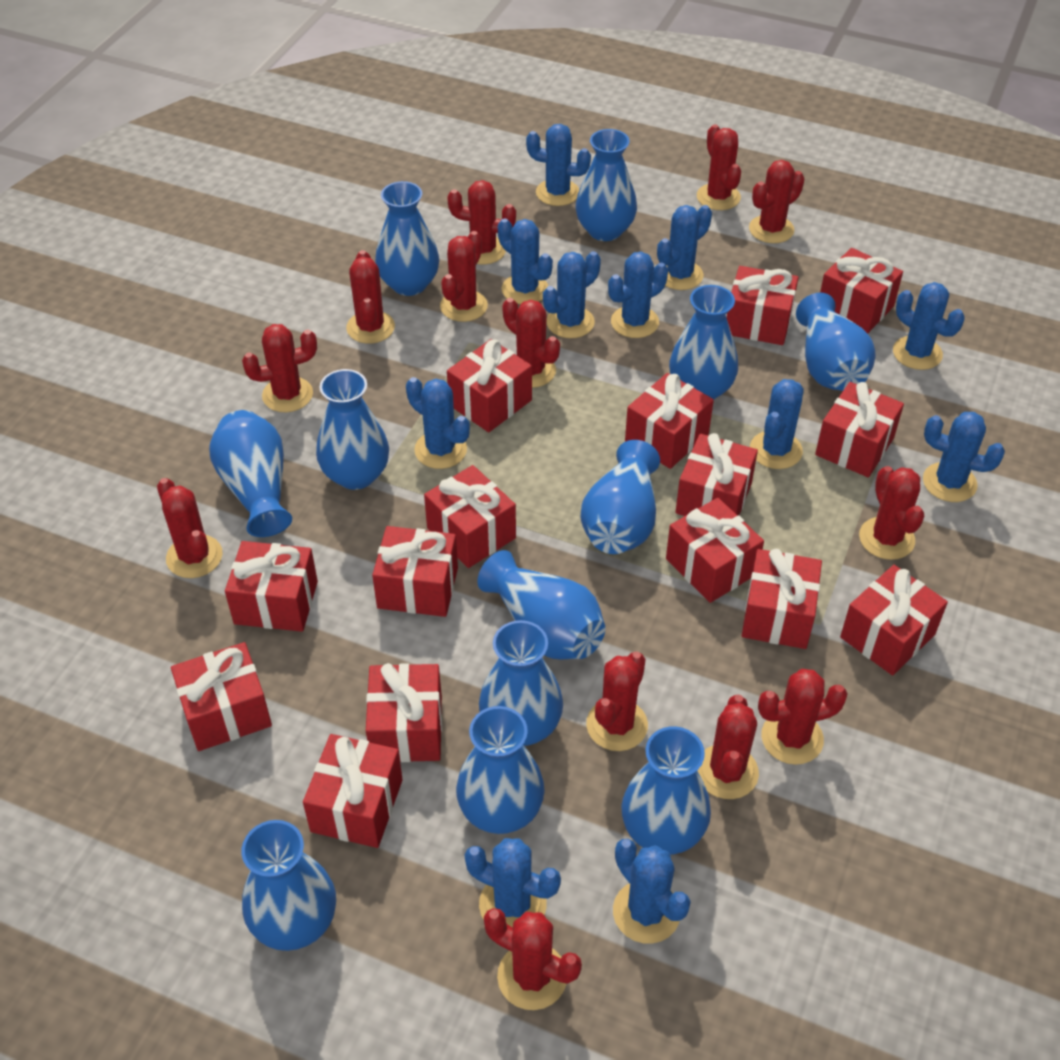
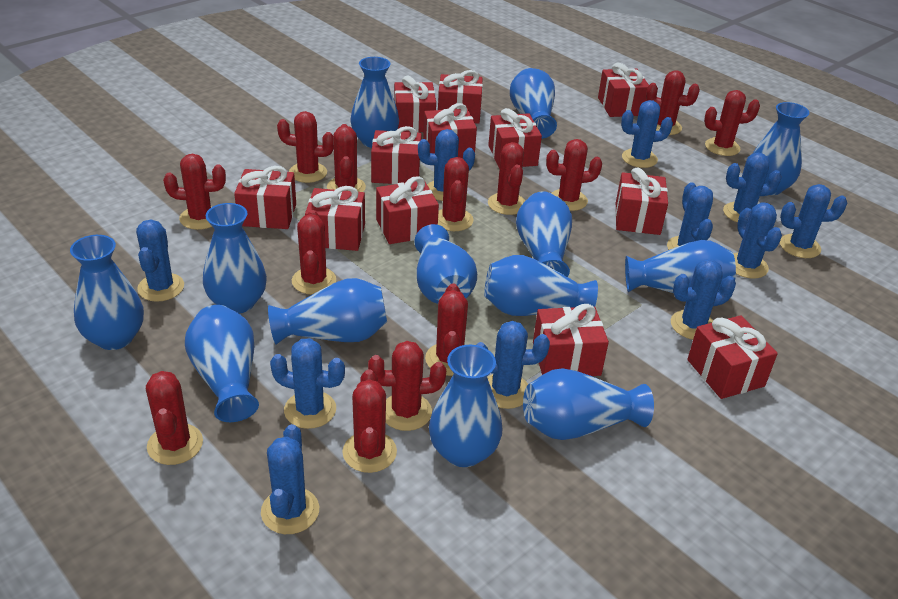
blue vase: [209,410,292,537] [241,820,336,951] [316,369,389,490] [375,181,439,296] [456,706,545,834] [477,550,605,660] [479,620,563,746] [576,129,637,241] [580,440,660,554] [621,726,711,854] [669,285,738,399] [796,292,876,391] = 12 -> [70,235,144,350] [185,305,259,422] [203,203,267,313] [268,278,387,344] [350,57,399,148] [415,224,477,304] [429,345,502,467] [484,255,598,316] [510,68,557,139] [516,192,572,277] [523,368,654,440] [625,240,736,293] [753,102,809,195] = 13
red gift: [171,642,272,751] [225,541,318,632] [303,734,403,848] [366,663,442,762] [372,526,458,617] [424,465,516,568] [447,339,532,432] [625,373,714,469] [666,498,764,603] [675,433,758,516] [727,266,799,345] [742,549,822,649] [815,382,904,477] [820,248,903,333] [840,565,948,675] = 15 -> [234,166,296,229] [305,186,365,251] [371,126,422,184] [376,176,439,244] [394,76,436,133] [423,103,477,158] [438,70,483,124] [488,108,542,168] [533,304,609,376] [598,63,649,117] [615,167,668,235] [687,315,778,399] = 12

